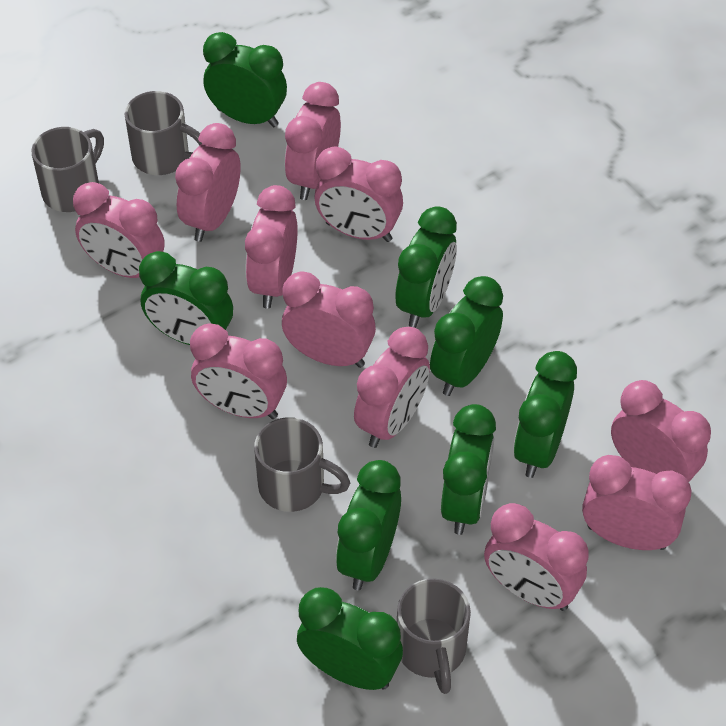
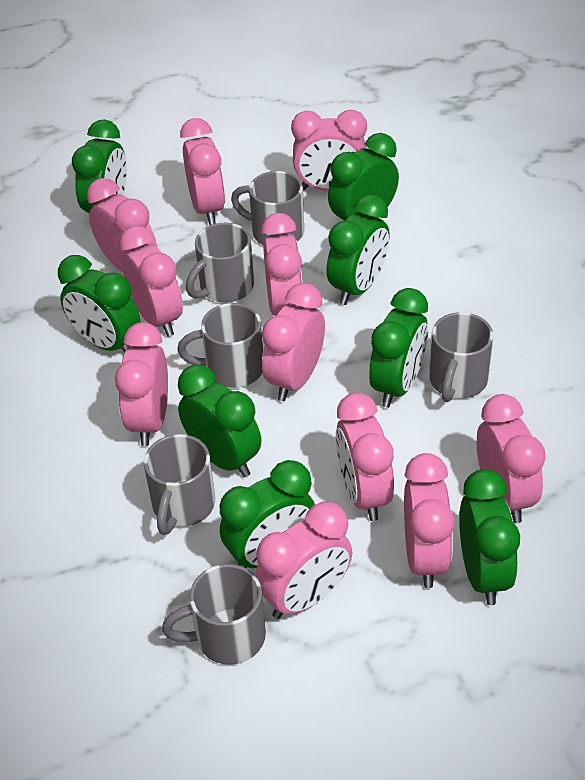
grey mug: [31,127,104,212] [125,91,202,175] [254,417,350,512] [397,578,471,694] = 4 -> [144,434,215,535] [162,564,266,665] [177,303,263,388] [186,223,254,303] [231,171,304,245] [429,312,494,402] = 6

